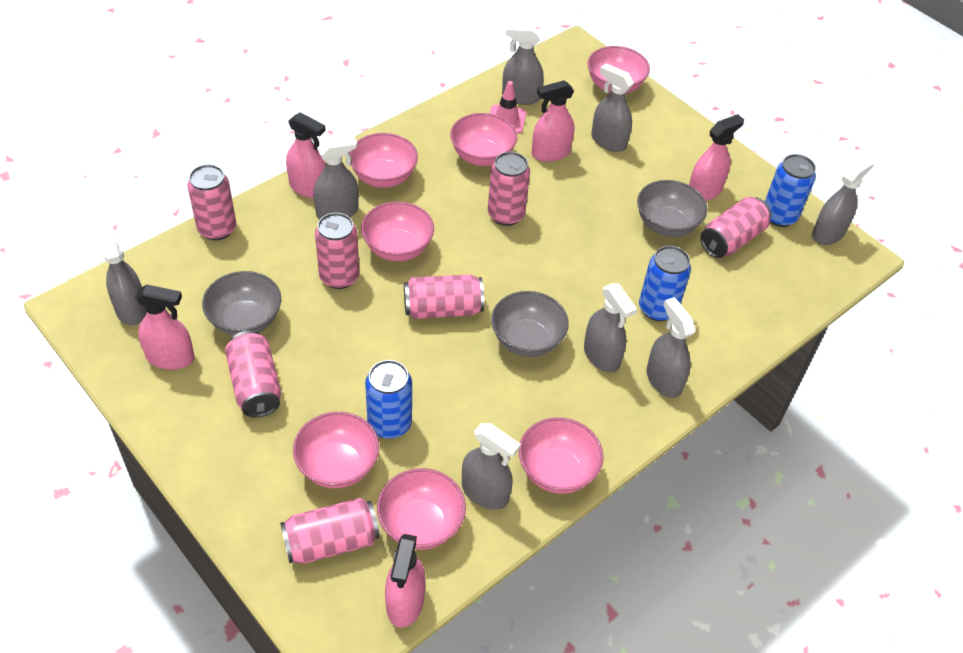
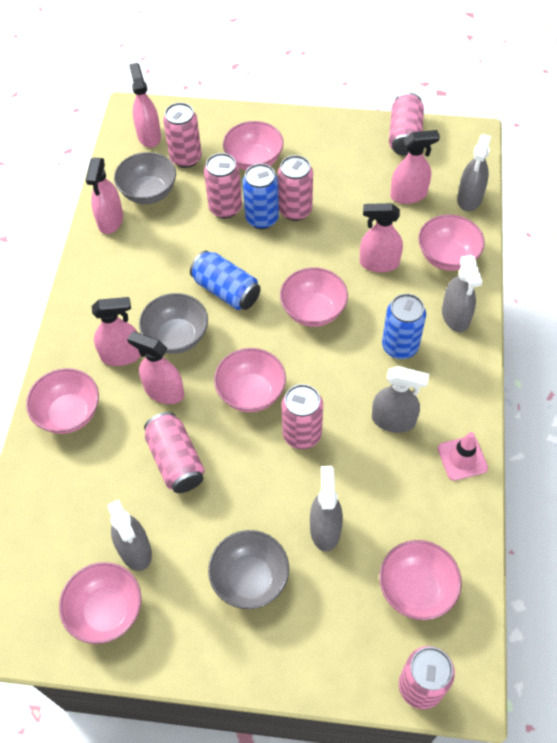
grey spray bottle: [99,223,147,325] [313,136,359,219] [462,423,521,510] [502,24,544,105] [584,283,637,372] [591,63,634,152] [647,297,696,398] [812,156,875,245] = 8 -> [108,499,152,571] [310,466,343,551] [372,366,429,433] [442,255,482,332] [457,134,491,211] = 5
pink spray bottle: [135,284,195,370] [286,112,326,198] [385,534,426,628] [532,80,574,162] [689,114,744,201] = 5 -> [86,158,123,234] [92,297,141,366] [127,331,184,404] [129,63,161,148] [360,203,403,273] [390,130,440,204] = 6

